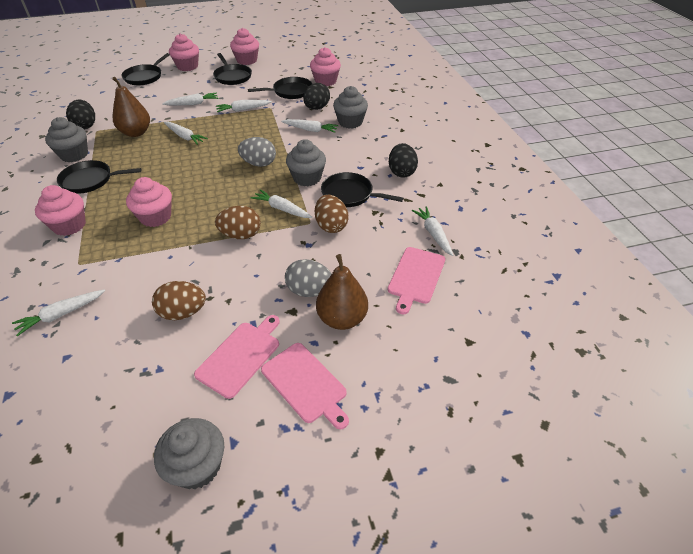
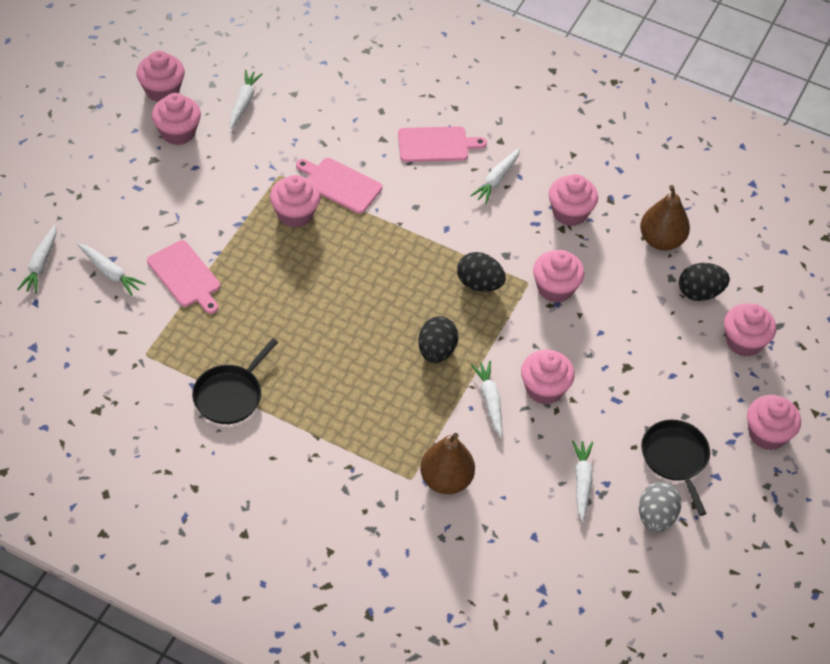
black pan: [57,160,141,194] [121,53,170,85] [213,53,252,85] [248,77,312,99] [321,172,403,207] = 5 -> [192,338,278,424] [641,420,710,516] = 2
brown egg: [152,281,206,320] [215,206,261,239] [315,195,349,233] = 3 -> none = 0
grey cupcake: [45,117,88,162] [154,418,224,489] [286,139,326,186] [333,86,368,129] = 4 -> none = 0
grey egg: [238,137,276,167] [285,259,332,297] = 2 -> [639,482,681,533] = 1
pink cupcake: [35,185,86,236] [126,177,172,227] [169,33,199,71] [230,28,259,65] [310,47,341,86] = 5 -> [136,51,185,102] [152,93,201,145] [270,175,320,228] [521,350,575,404] [533,250,584,303] [549,174,598,226] [724,303,776,357] [747,395,801,450] = 8
white carrot: [12,289,105,336] [162,93,218,105] [164,122,208,145] [216,100,272,112] [250,190,312,218] [281,119,339,133] [412,206,453,256] = 7 -> [17,225,56,294] [77,243,146,296] [230,70,263,129] [470,148,520,204] [471,361,502,437] [572,440,593,522] = 6

